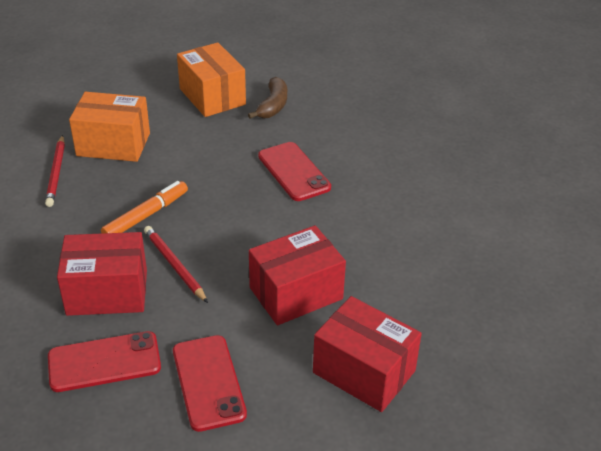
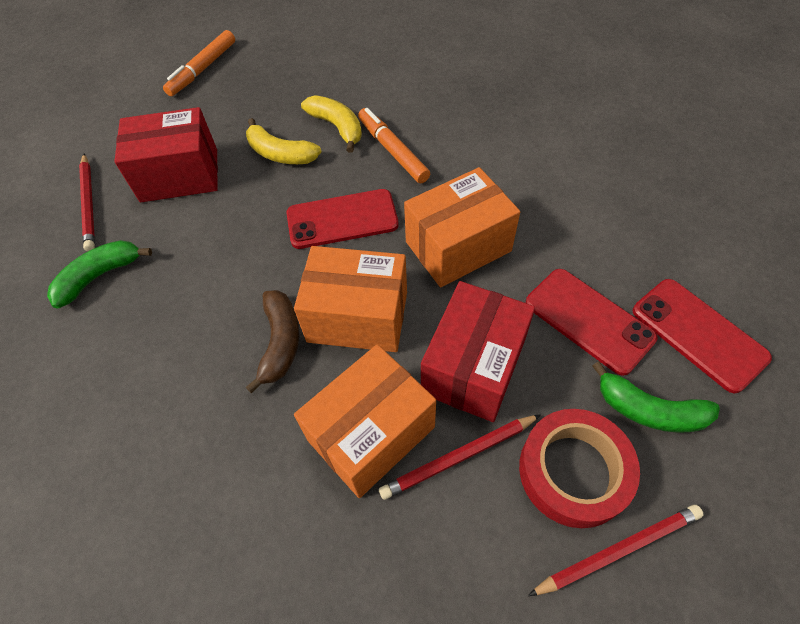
green banana: none = 0 -> [47,240,152,308] [592,362,720,433] = 2
orange box: [69,92,150,162] [177,42,246,117] = 2 -> [294,246,407,352] [294,344,436,498] [404,167,520,287] = 3
orange marker: [101,181,188,233] = 1 -> [163,30,235,96] [358,108,430,183] = 2
red box: [57,232,147,316] [249,225,346,325] [313,296,422,412] = 3 -> [114,107,218,202] [421,281,535,422] = 2
red pencil: [45,135,65,207] [144,226,208,303] = 2 -> [79,154,95,251] [379,414,541,500] [528,505,704,596] = 3
red tape: none = 0 -> [519,409,640,528] = 1
yellow banana: none = 0 -> [246,118,322,164] [301,96,362,153] = 2

